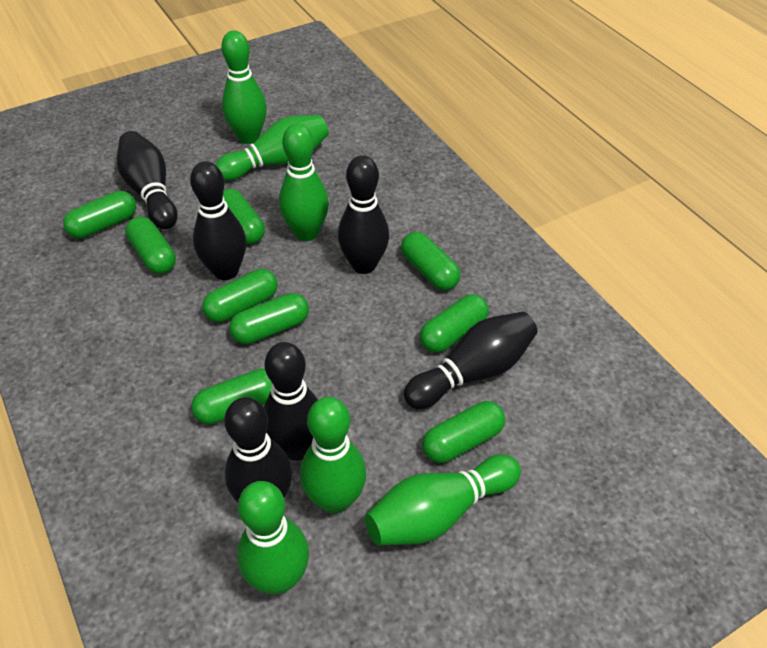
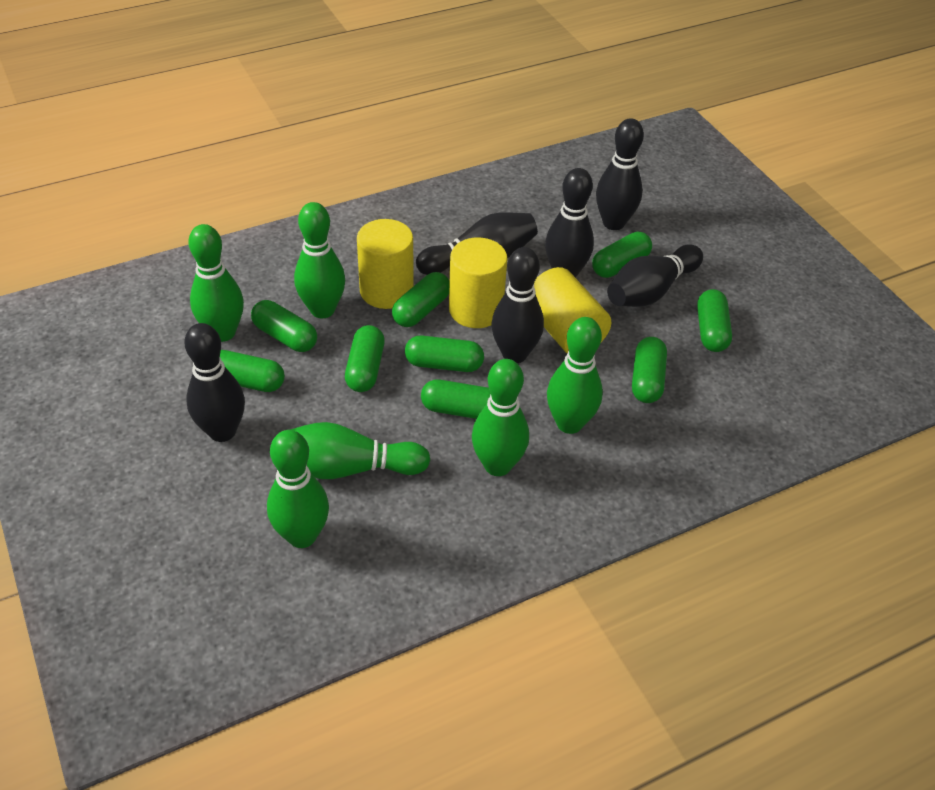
yellow cylinder: none = 0 -> [357,219,414,309] [449,237,508,328] [534,267,611,354] = 3

